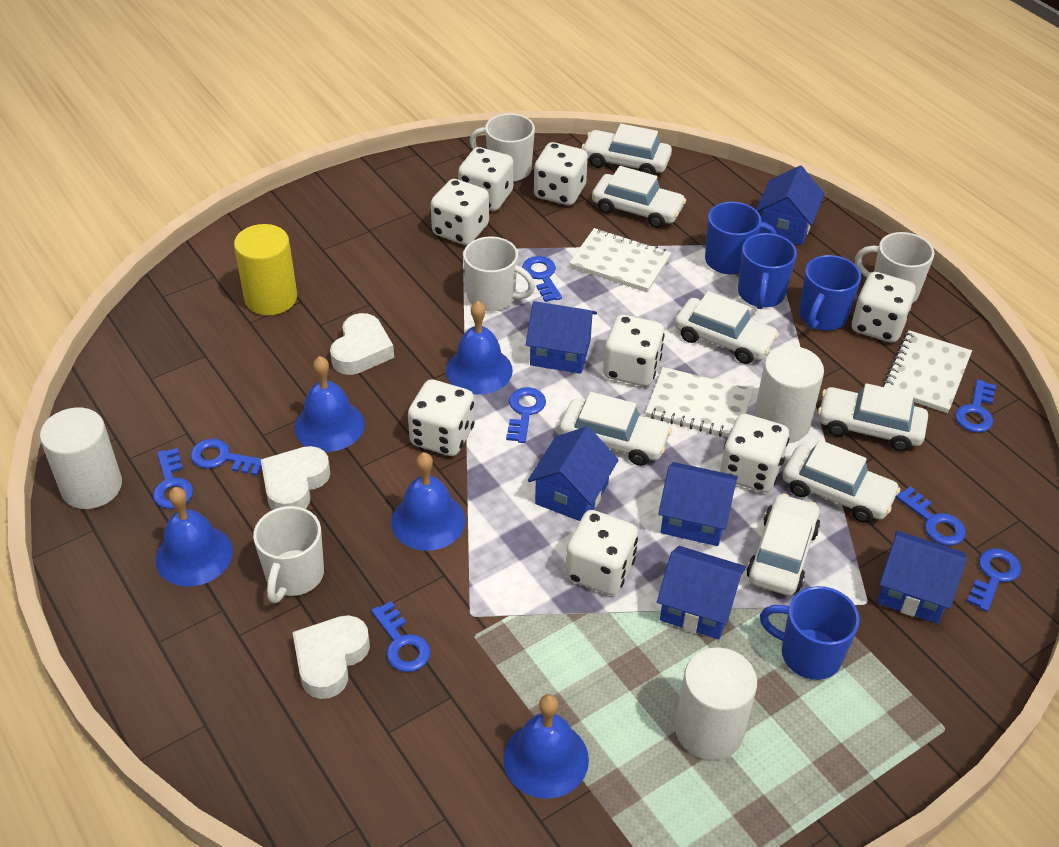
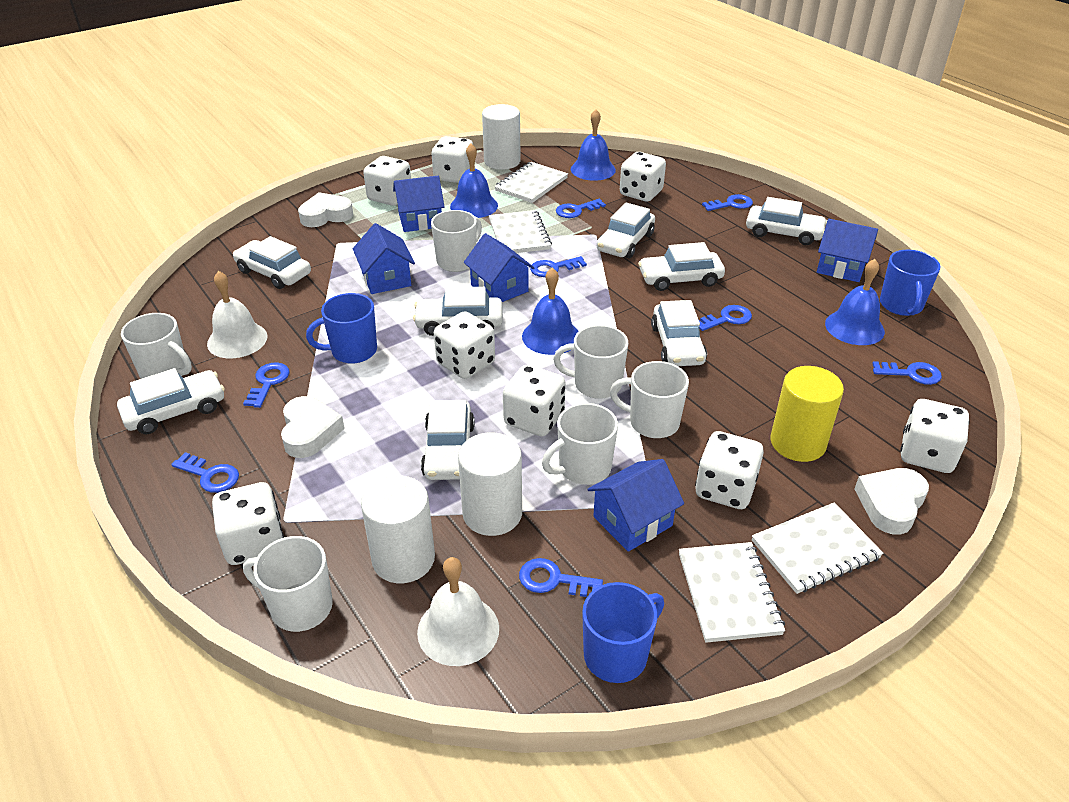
blue bell: [156,487,233,587] [294,356,365,452] [391,452,466,551] [446,301,513,395] [503,694,589,799] = 5 -> [450,144,498,218] [522,268,579,355] [571,109,616,181] [825,259,885,345] = 4
blue house: [526,301,597,374] [528,426,619,521] [657,546,746,639] [658,462,738,546] [756,166,825,245] [877,530,967,624] = 6 -> [353,223,415,294] [393,176,445,232] [464,233,534,302] [587,459,684,552] [817,219,878,282] = 5
blue mug: [705,202,776,275] [738,233,797,309] [760,586,860,680] [799,255,861,331] = 4 -> [306,293,377,364] [582,582,664,683] [880,250,940,316] = 3
white bell: none = 0 -> [207,271,267,358] [417,557,499,666] = 2
white car: [559,392,672,466] [581,124,672,175] [592,166,686,228] [675,291,779,364] [746,493,820,596] [782,440,900,523] [818,383,928,452] = 7 -> [117,368,225,434] [233,236,311,289] [413,287,503,336] [421,400,475,480] [597,202,655,259] [638,242,725,291] [651,300,707,366] [746,197,827,245] = 8
white mug: [253,506,324,603] [463,236,535,312] [470,113,535,182] [855,232,934,303] = 4 -> [121,313,192,379] [243,536,333,632] [431,210,482,272] [542,403,618,485] [553,325,628,399] [610,361,689,438] = 6
white notebook: [569,228,671,292] [645,367,753,437] [883,330,972,413] = 3 -> [489,210,552,253] [494,162,568,203] [679,542,785,643] [752,502,883,594] = 4

